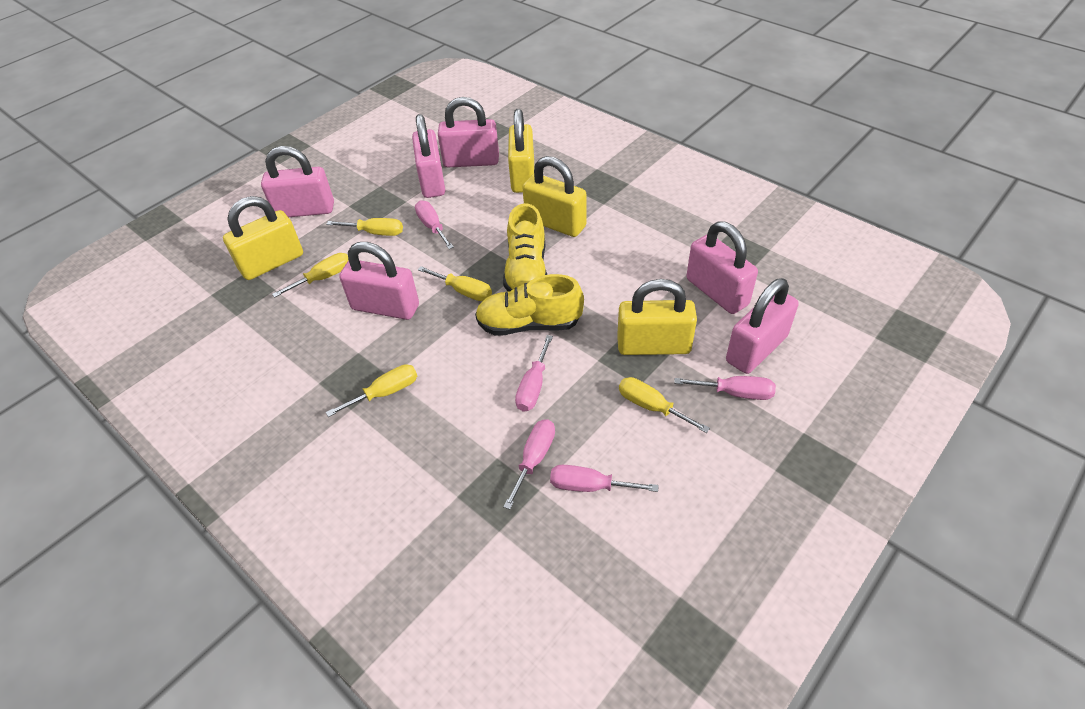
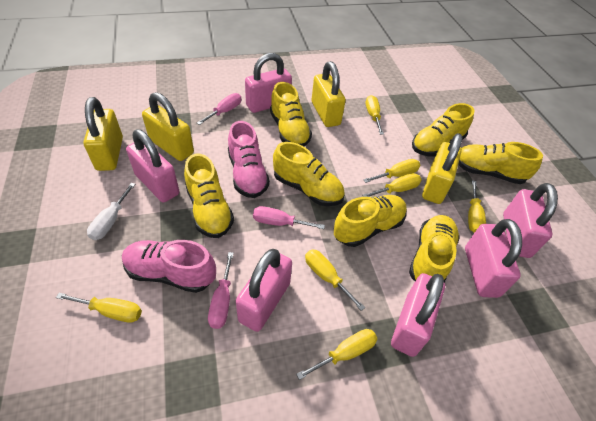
pink screwdriver: [415,200,454,249] [503,419,555,510] [515,335,553,412] [550,465,659,492] [674,376,776,400] = 5 -> [197,93,241,125] [208,252,234,329] [253,206,325,229] = 3
pink shoe: none = 0 -> [122,240,216,293] [228,121,270,198] = 2
white screwdriver: none = 0 -> [87,183,136,240] = 1
yellow screwdriver: [272,253,349,298] [326,218,403,236] [326,364,417,417] [418,266,492,301] [619,377,710,433] = 5 -> [56,293,142,323] [296,329,377,380] [305,250,365,311] [362,173,422,197] [363,159,420,183] [366,95,384,135] [468,180,486,233] = 7
yellow shoe: [475,274,584,336] [503,203,547,292] = 2 -> [184,153,234,238] [270,82,312,146] [273,142,345,206] [334,195,407,247] [409,215,460,283] [412,103,474,157] [458,142,543,184] = 7

